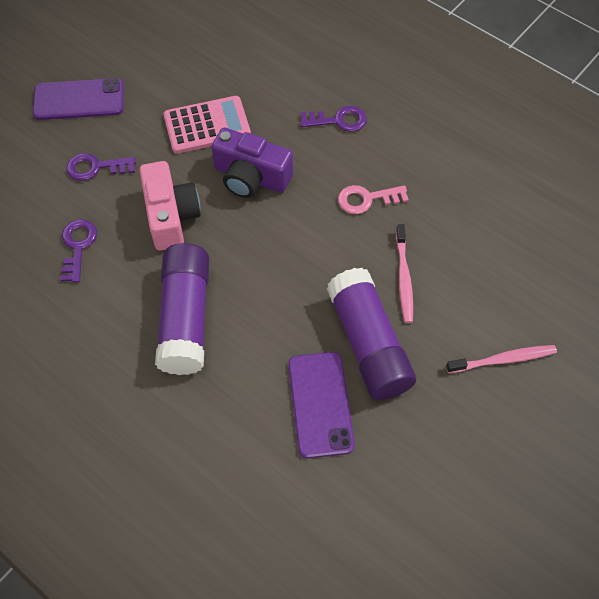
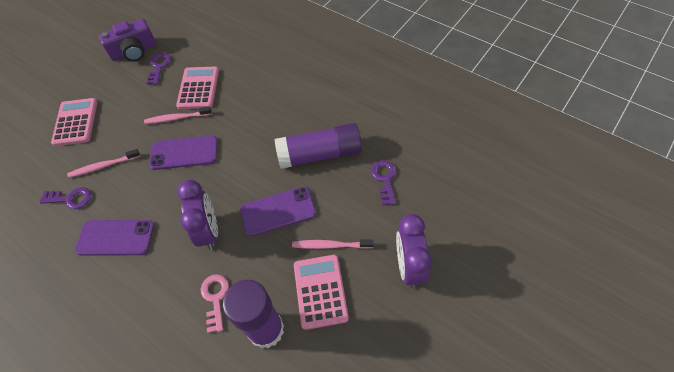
pink calculator: [163,96,251,154] = 1 -> [51,98,98,146] [176,67,219,109] [294,255,349,330] = 3
pink camera: [139,161,201,251] = 1 -> none = 0
pink toothbrush: [396,224,413,323] [446,345,557,373] = 2 -> [67,149,140,178] [144,107,212,124] [292,239,374,249] = 3
purple clock: none = 0 -> [177,180,218,250] [396,214,432,288] = 2
purple phone: [32,78,124,120] [288,352,355,459] = 2 -> [75,220,154,255] [149,135,217,170] [240,186,316,237] = 3

